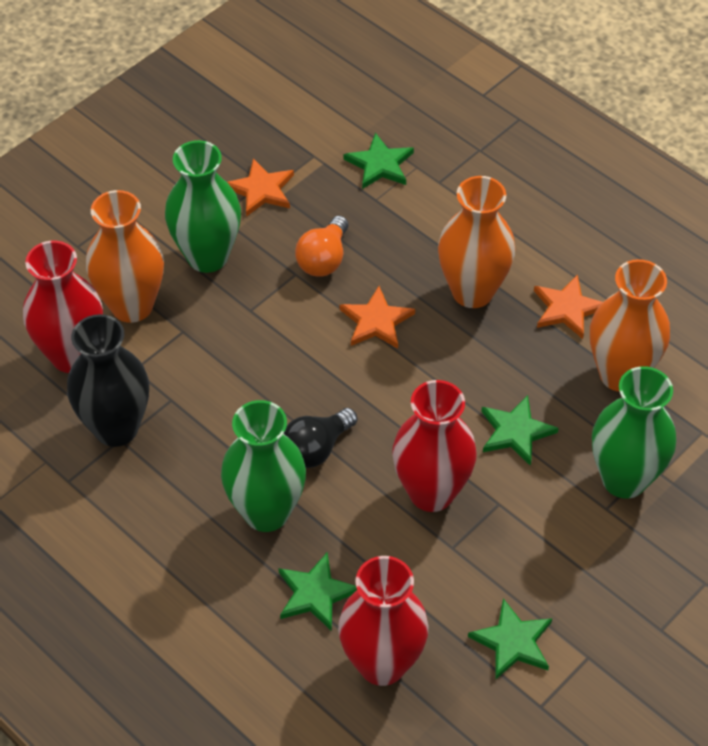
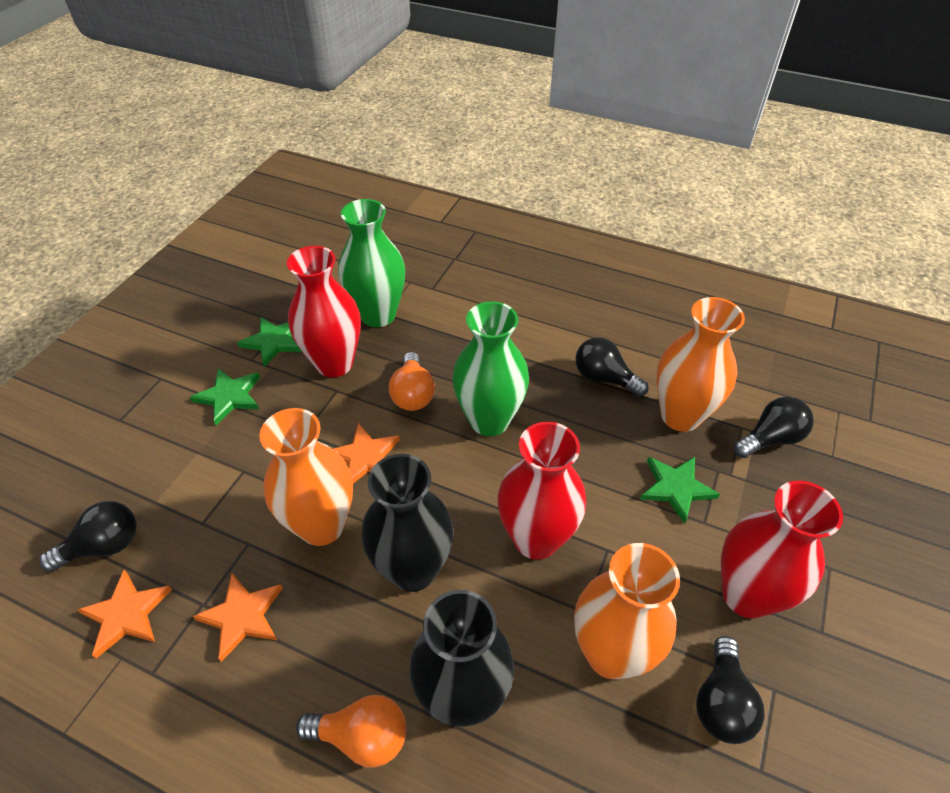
black light bulb: [283,408,357,468] = 1 -> [40,501,137,572] [575,337,649,397] [696,636,765,744] [734,397,814,458] = 4
black vase: [67,314,149,447] = 1 -> [362,454,453,592] [409,590,514,727] = 2
green star: [278,553,357,631] [344,133,414,189] [468,598,552,679] [481,395,559,466] = 4 -> [190,368,260,425] [237,317,302,367] [640,457,720,524] = 3
green vase: [165,140,241,273] [221,400,306,532] [592,366,676,498] = 3 -> [338,199,405,327] [452,301,529,436] = 2
orange light bulb: [295,216,349,277] = 1 -> [296,695,406,768] [389,352,435,411] = 2

